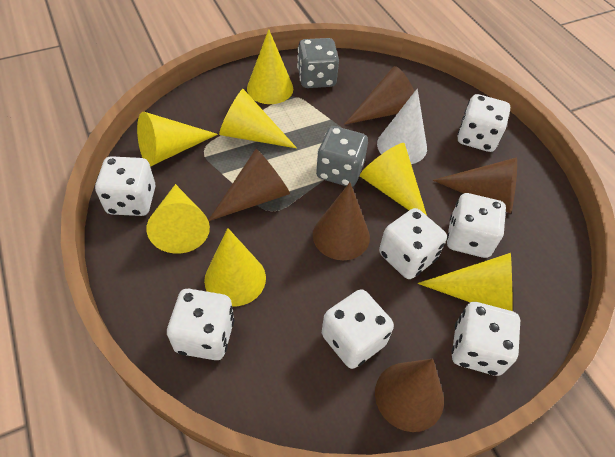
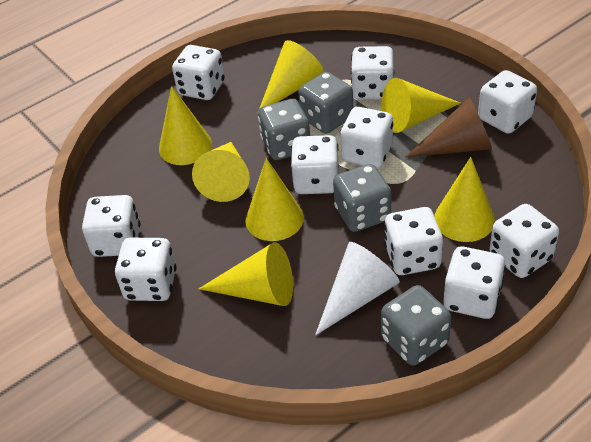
brown cone: [208,149,290,221] [313,182,370,260] [344,66,415,125] [375,359,444,432] [433,157,517,214] = 5 -> [406,98,492,157] = 1
grey dice: [297,38,339,88] [316,126,368,187] = 2 -> [258,99,310,160] [298,72,353,134] [333,164,391,232] [381,285,451,366] = 4
white dice: [95,156,155,216] [167,289,235,360] [322,289,394,369] [379,208,447,279] [447,193,506,258] [451,302,520,376] [457,94,510,152] = 7 -> [82,195,141,257] [115,238,177,301] [172,45,225,100] [291,135,339,194] [340,107,393,168] [351,46,394,100] [384,207,443,275] [444,246,506,319] [478,70,537,134] [489,204,559,278] = 10

